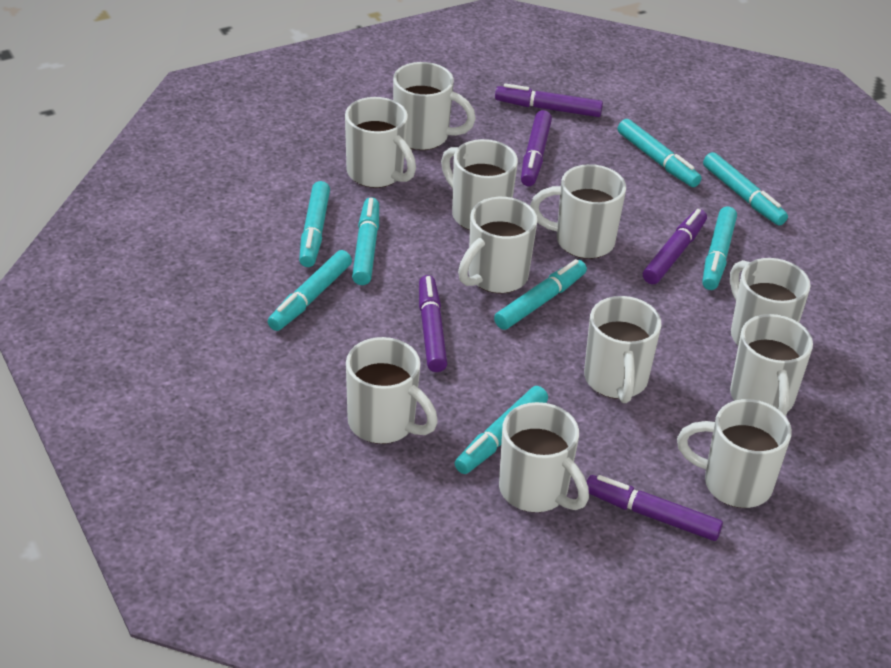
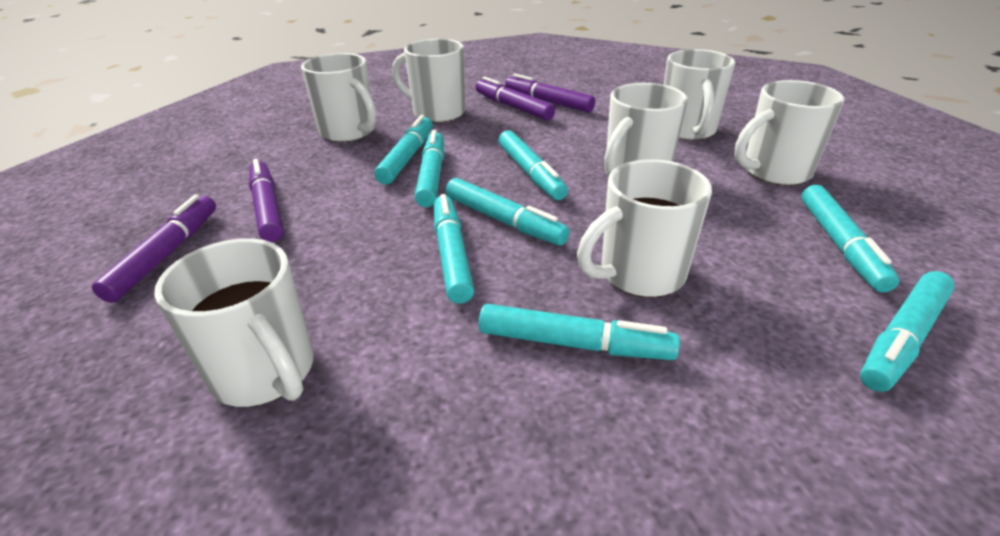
purple marker: [419,275,447,372] [495,83,603,117] [521,110,552,186] [587,475,723,541] [643,209,707,285] = 5 -> [92,194,216,303] [249,159,284,242] [475,77,555,121] [505,74,595,112] = 4
white mug: [345,97,416,188] [346,337,438,444] [393,62,476,150] [441,139,518,230] [458,197,538,293] [499,402,589,512] [530,164,626,259] [584,296,661,403] [677,399,792,508] [730,258,811,345] [730,314,813,416] = 11 -> [154,238,314,407] [301,53,376,142] [392,39,465,123] [577,159,712,298] [605,83,688,175] [664,49,735,140] [735,80,845,186] = 7

